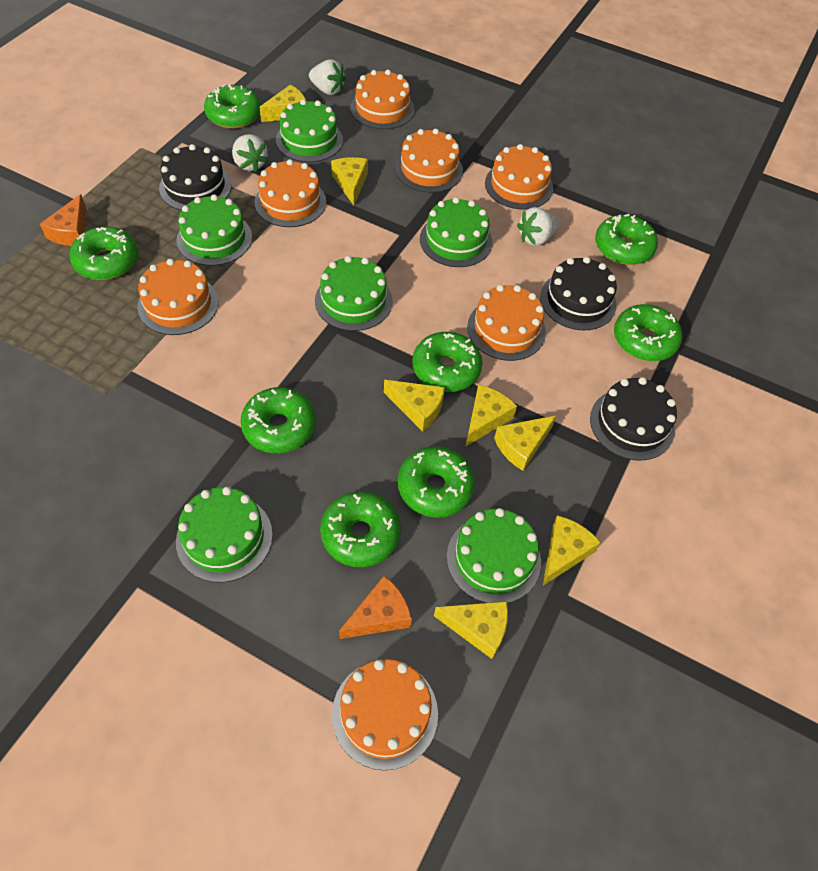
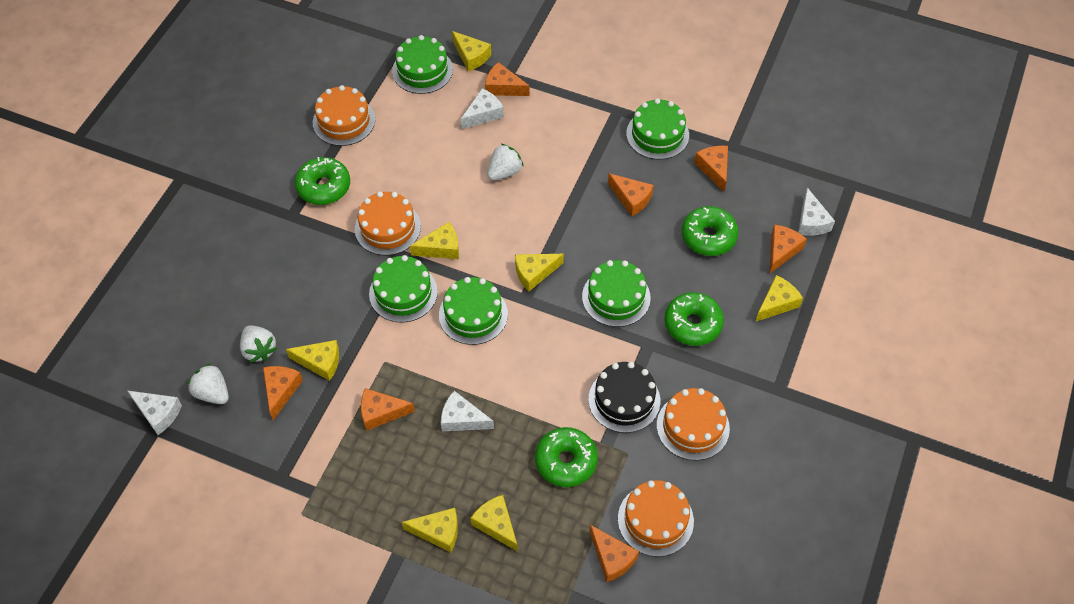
black cake: [159,144,231,210] [540,257,617,330] [590,377,677,461] = 3 -> [588,362,660,433] = 1
green cake: [176,194,252,266] [176,487,273,583] [276,99,343,162] [315,256,393,331] [420,197,492,267] [447,508,541,603] = 6 -> [369,255,438,323] [392,35,453,94] [439,277,508,345] [582,260,651,327] [626,98,689,160] = 5
green donut: [69,227,138,280] [204,84,261,129] [240,387,316,453] [320,491,401,567] [398,446,475,518] [412,332,483,392] [595,214,658,265] [614,304,682,361] = 8 -> [295,157,350,205] [535,427,598,487] [664,292,724,346] [682,206,738,256] = 4
orange cake: [137,259,218,335] [254,159,326,227] [332,659,438,770] [350,70,415,129] [395,129,463,193] [467,285,546,361] [485,144,553,209] = 7 -> [313,85,375,146] [355,191,421,255] [618,480,694,557] [657,388,730,460] = 4
orange cheese: [40,194,87,246] [339,576,412,639] = 2 -> [263,366,303,420] [361,388,415,431] [485,62,530,96] [589,525,639,582] [608,173,654,216] [694,146,728,192] [770,224,807,273] = 7
white cheese: none = 0 -> [128,391,182,435] [441,391,494,431] [461,88,504,129] [798,188,835,236] = 4

